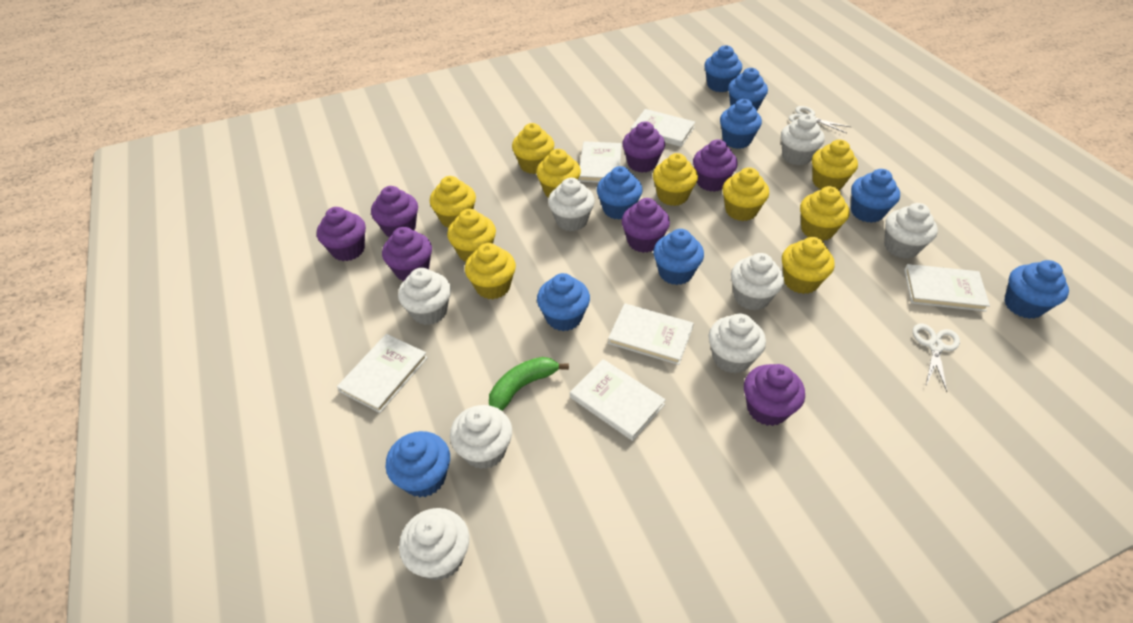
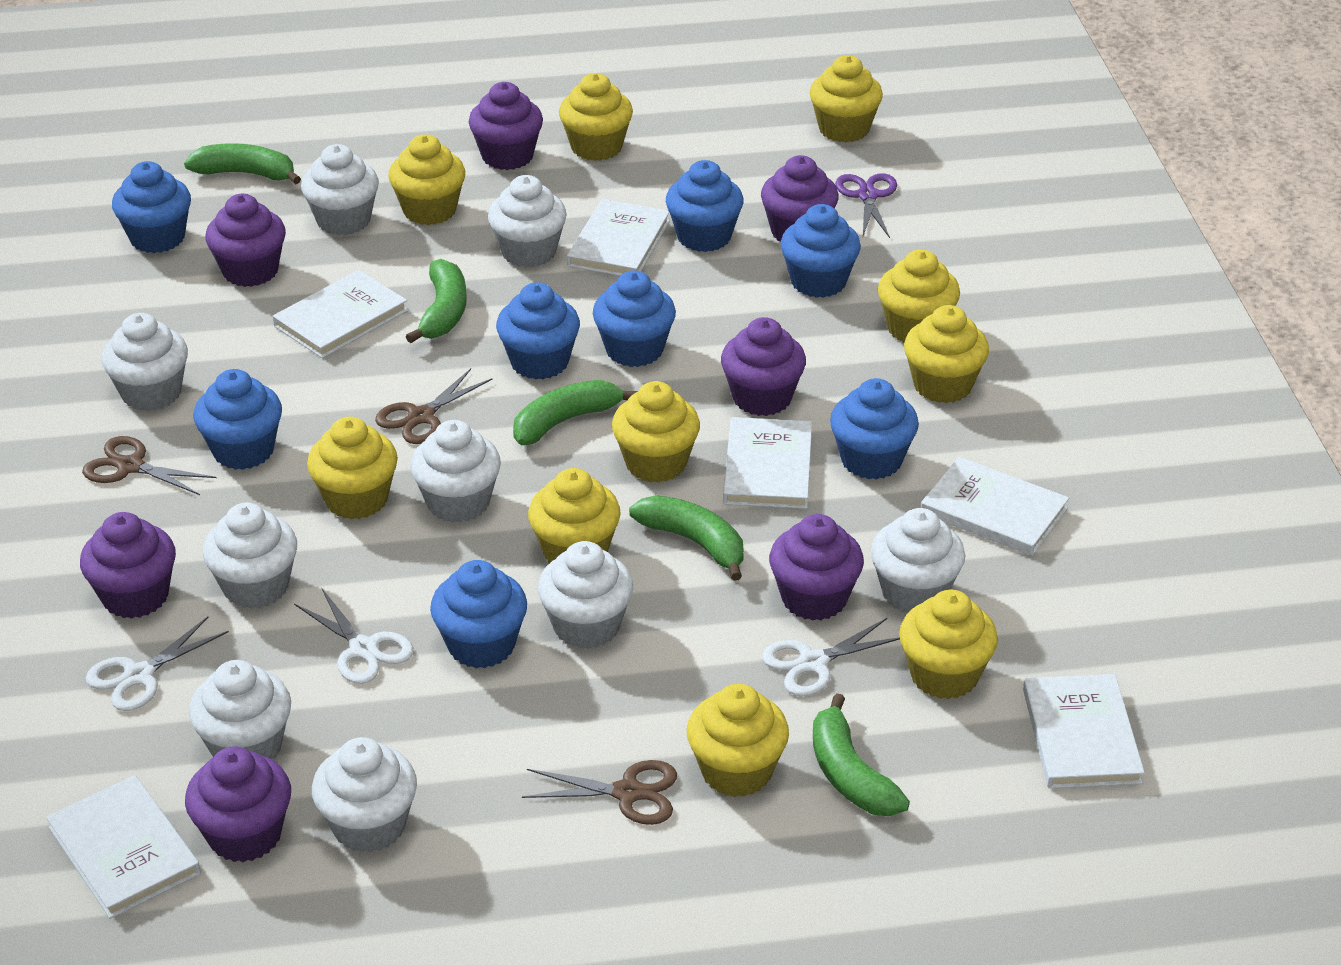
blue cupcake: [386,431,450,497] [537,273,590,331] [597,166,643,220] [653,229,704,285] [704,45,742,92] [720,99,762,149] [728,68,768,111] [851,169,900,223] [1004,260,1069,319] = 9 -> [112,161,191,253] [194,369,282,470] [430,560,527,668] [496,282,580,380] [593,270,676,367] [666,160,743,252] [780,204,861,298] [830,378,919,480] = 8
brown scissors: none = 0 -> [82,436,216,495] [375,368,492,444] [522,760,677,825] = 3
green banana: [489,357,569,411] = 1 -> [184,143,301,185] [406,259,467,343] [513,380,638,445] [629,495,744,581] [813,693,910,816] = 5
purple scissors: none = 0 -> [835,173,897,238] = 1
white cupcake: [398,268,451,325] [399,508,469,580] [450,405,512,469] [548,178,595,231] [709,314,766,374] [731,253,784,311] [781,114,825,166] [884,203,938,259] = 8 -> [102,313,188,411] [189,660,291,759] [203,502,297,609] [301,144,379,235] [312,737,417,853] [410,420,501,523] [488,175,567,267] [538,541,633,649] [871,508,965,613] = 9
white scissors: [789,106,850,133] [913,323,960,392] = 2 -> [86,617,229,711] [294,587,413,684] [762,618,900,696] = 3

